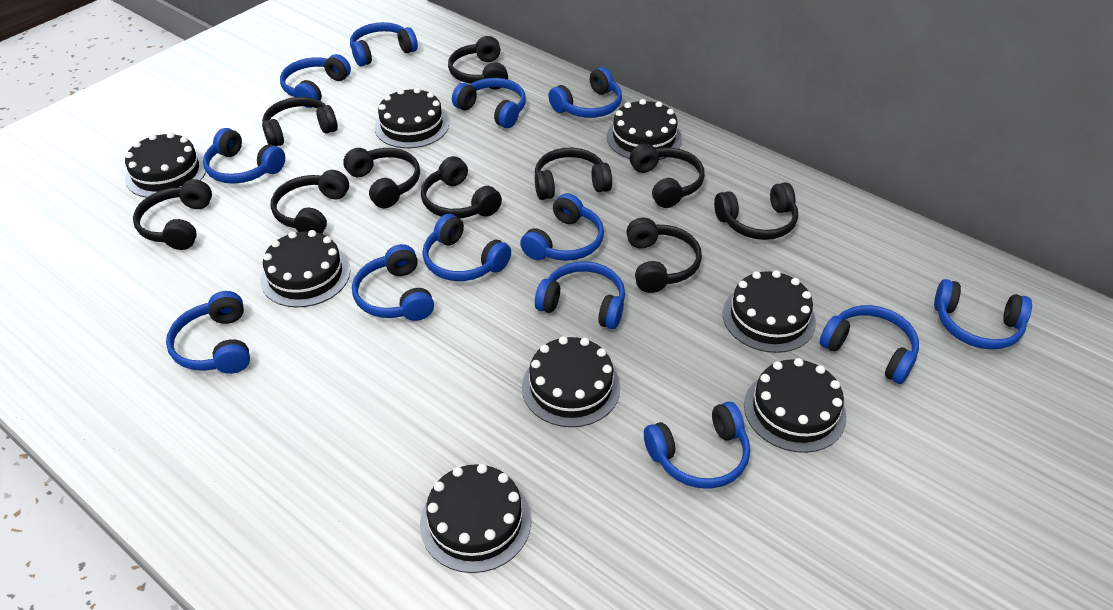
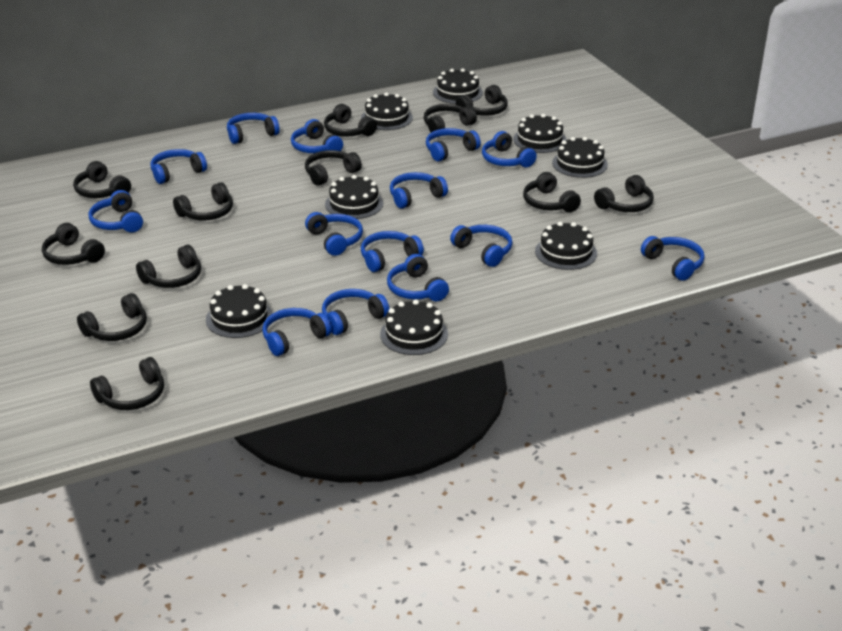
black headphones: [133,179,212,250] [262,97,338,146] [271,170,349,234] [343,148,420,208] [421,156,502,218] [448,36,508,89] [535,148,612,200] [626,218,702,293] [630,143,705,208] [714,182,798,240] = 10 -> [42,223,105,265] [73,161,131,198] [77,293,147,341] [90,357,164,410] [136,245,201,288] [173,182,233,220] [305,150,362,186] [324,104,377,137] [424,104,477,132] [456,85,508,116] [523,172,581,212] [594,175,654,212] = 12
blue headphones: [166,291,250,374] [203,128,285,184] [280,54,351,108] [350,22,418,66] [352,244,434,321] [422,214,511,281] [452,78,526,128] [520,193,604,261] [535,261,625,329] [548,67,622,118] [644,402,750,489] [820,305,919,384] [934,279,1032,350] = 13 -> [88,190,143,233] [151,149,207,184] [227,113,280,144] [262,308,332,356] [291,119,343,153] [305,212,363,256] [322,289,389,335] [361,231,424,272] [387,254,449,301] [390,172,448,209] [426,128,481,161] [450,225,512,267] [482,131,537,168] [641,236,705,281] = 14

